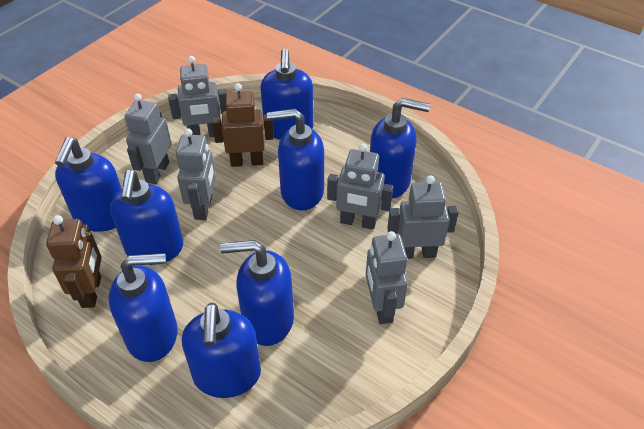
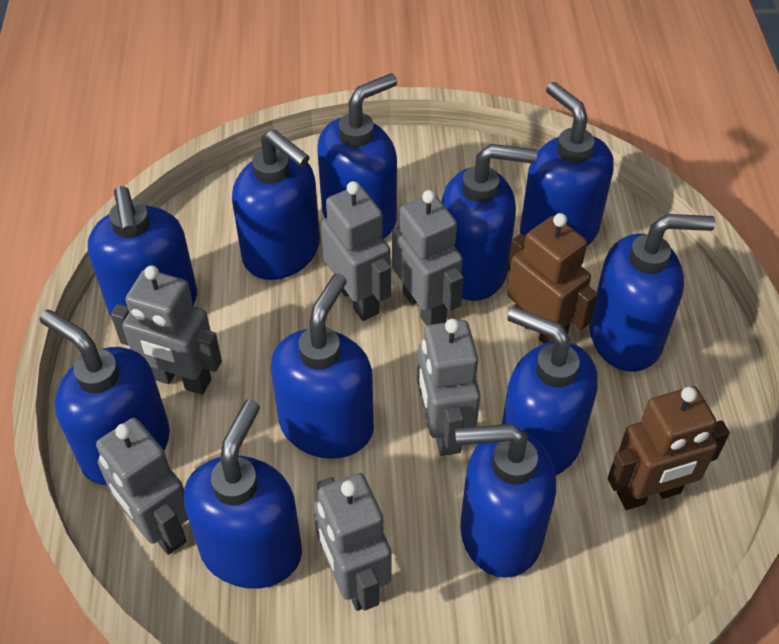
blue soap dispenser: [55,137,122,232] [109,253,178,362] [110,170,183,265] [182,302,261,398] [220,240,294,346] [260,48,314,140] [267,109,324,210] [370,98,430,198] = 8 -> [39,309,170,486] [88,186,197,316] [184,400,302,589] [232,129,320,280] [271,273,374,459] [318,73,397,239] [441,144,537,301] [455,424,556,578] [502,306,598,475] [520,82,614,246] [589,214,715,372] = 11

